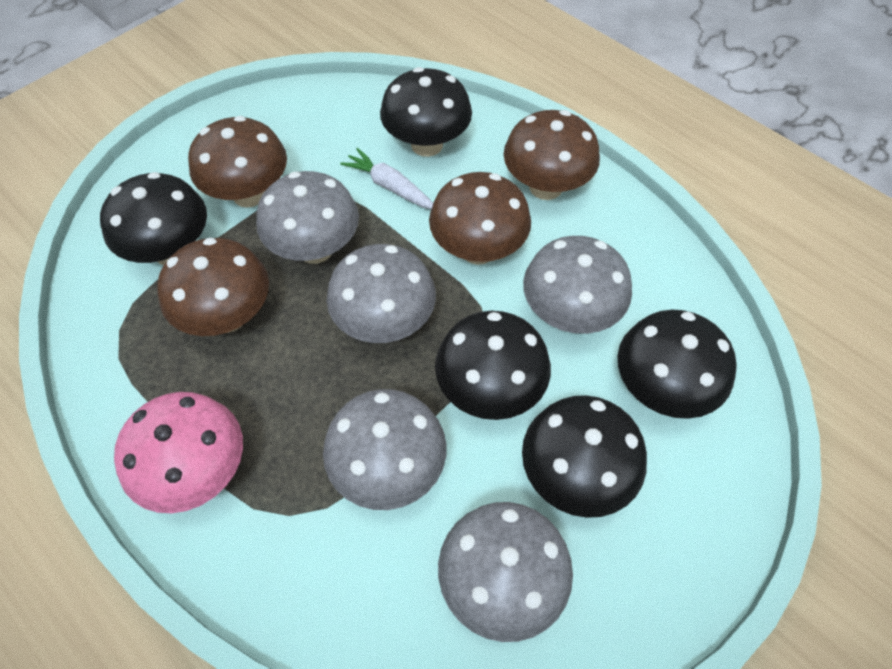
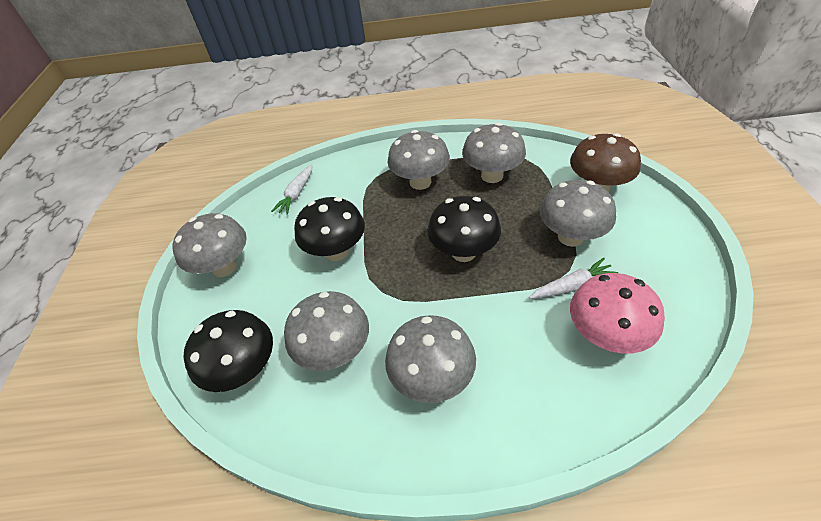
black mushroom: [100,172,207,265] [380,67,472,157] [435,311,551,420] [522,395,647,518] [618,310,737,419] = 5 -> [184,310,273,392] [294,197,365,261] [427,196,501,262] = 3
brown mushroom: [157,237,269,336] [188,116,287,208] [429,172,531,265] [504,110,600,200] = 4 -> [570,133,641,192] = 1
grey mushroom: [256,171,359,264] [323,389,447,510] [327,244,436,343] [438,502,573,642] [523,236,632,334] = 5 -> [172,213,247,277] [284,291,369,371] [385,315,476,403] [388,130,450,190] [462,123,526,183] [540,180,616,247] = 6
white carrot: [340,148,433,209] = 1 -> [271,164,313,215] [529,258,618,299] = 2

